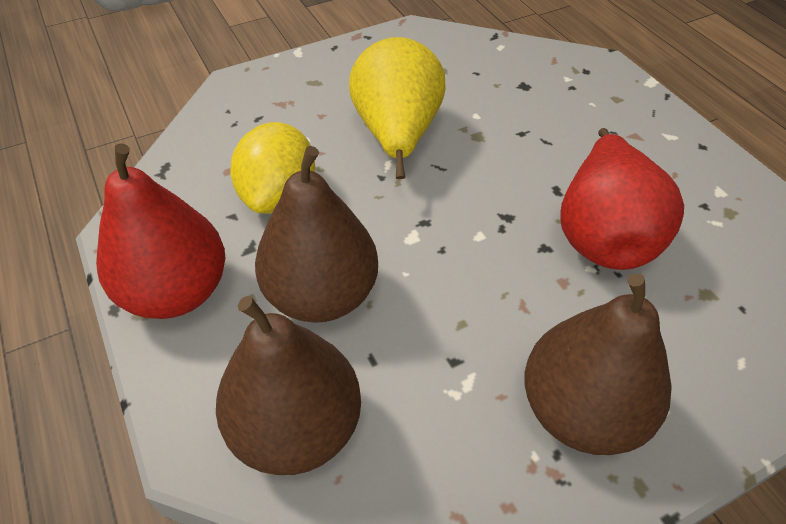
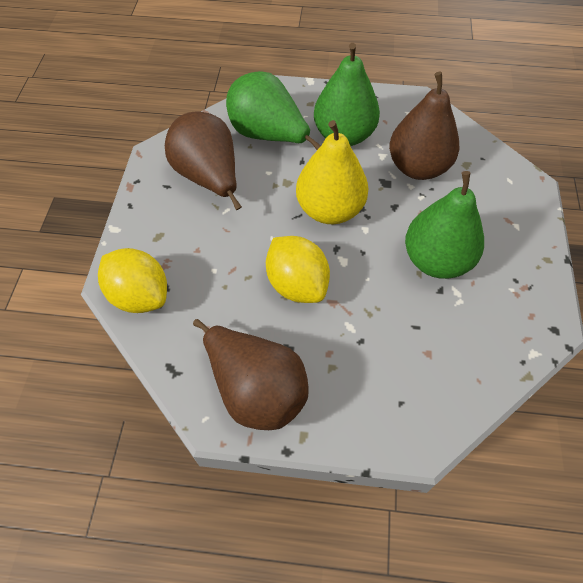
green pear: none = 0 -> [226,71,321,150] [314,43,380,146] [405,171,484,279] = 3
red pear: [96,143,225,319] [560,128,684,270] = 2 -> none = 0
yellow lemon: [230,122,315,214] = 1 -> [98,248,167,313] [266,236,330,303] = 2

